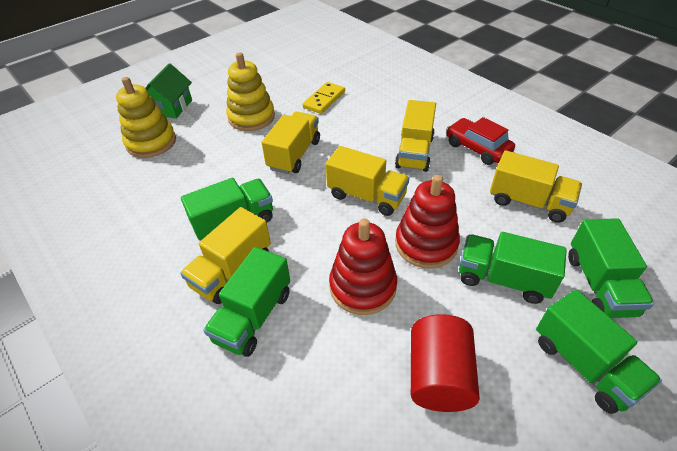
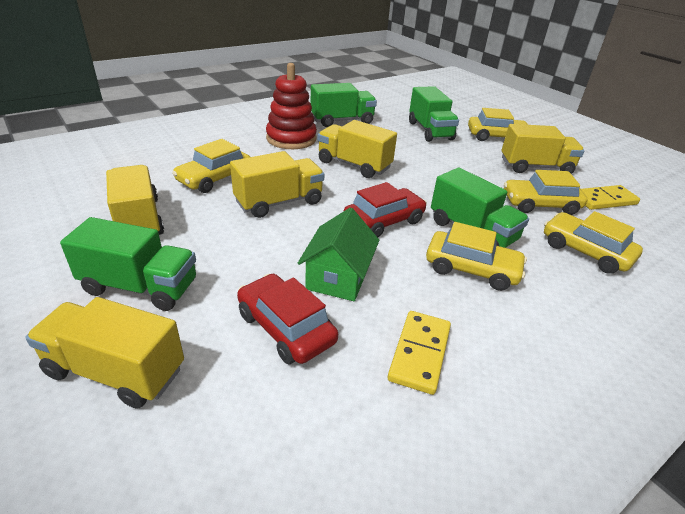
green truck: [181,178,273,241] [203,247,290,357] [459,232,567,304] [536,290,662,414] [568,218,654,318] = 5 -> [60,217,196,311] [311,83,377,127] [409,86,459,142] [431,168,529,248] = 4
red car: [447,117,515,165] = 1 -> [237,274,338,364] [344,182,427,237] = 2
red cylinder: [411,314,480,412] = 1 -> none = 0
red stacking toy: [329,218,397,315] [395,175,460,269] = 2 -> [266,63,317,149] = 1
yellow car: none = 0 -> [172,139,250,193] [426,222,527,291] [468,108,528,141] [504,170,587,215] [544,211,643,274] = 5
yellow domino: [302,82,345,114] = 1 -> [388,311,451,395] [581,185,640,210] = 2
yellow stacking toy: [116,77,176,158] [226,52,275,131] = 2 -> none = 0

